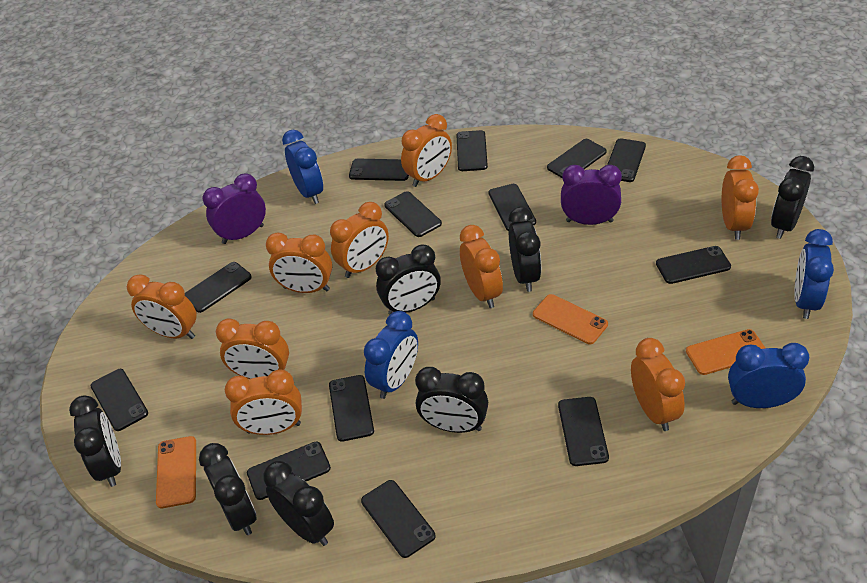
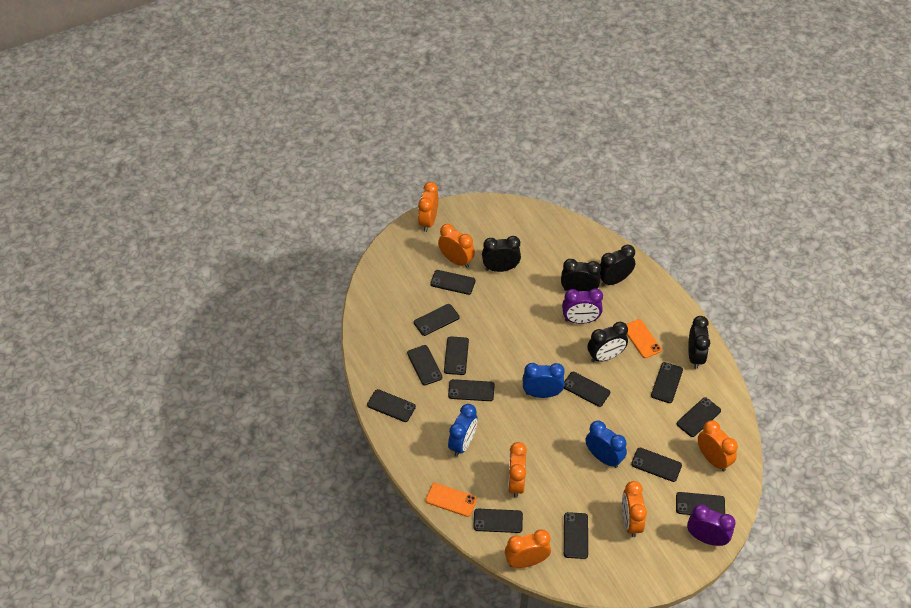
black clock: [69,395,121,487] [199,443,257,535] [263,461,334,546] [376,244,440,315] [415,367,488,433] [508,207,541,292] [771,156,814,239] = 7 -> [482,236,521,272] [561,259,601,292] [587,322,628,362] [600,244,635,286] [688,316,710,369] = 5
blue clock: [282,130,323,204] [364,311,418,399] [728,343,809,408] [794,229,834,319] = 4 -> [448,404,478,457] [523,363,565,398] [586,421,627,468] = 3
orange clock: [127,274,196,339] [216,319,289,379] [225,370,302,435] [266,233,332,293] [330,202,389,278] [401,114,452,187] [460,225,503,308] [631,338,685,431] [722,155,759,240] = 9 -> [418,182,439,232] [438,224,475,268] [505,529,551,568] [508,442,527,498] [622,481,647,537] [698,420,738,471] = 6
orange phone: [156,436,196,508] [533,294,608,344] [686,329,765,375] = 3 -> [426,483,477,517] [626,319,662,358] = 2

